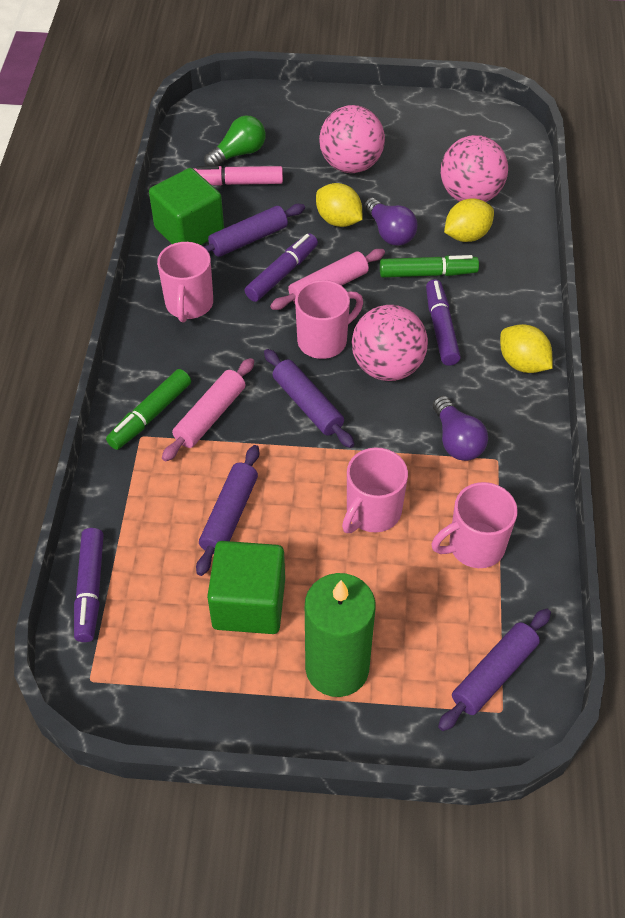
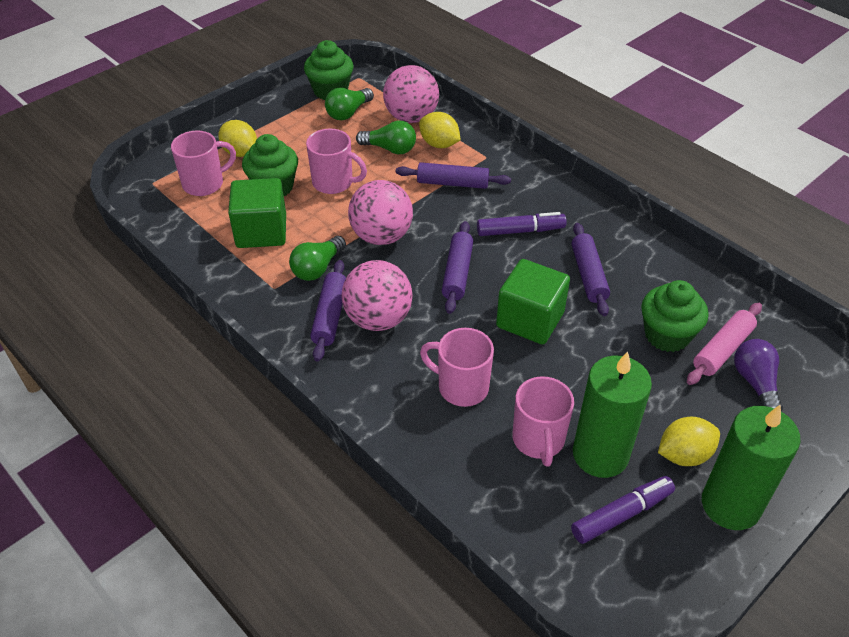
green candle: [305,573,376,697] = 1 -> [573,351,652,478] [702,404,801,530] = 2
green cupcake: none = 0 -> [242,134,298,196] [304,40,354,100] [641,280,709,352] = 3
green light bulb: [204,116,266,166] = 1 -> [289,236,346,281] [325,88,374,120] [356,121,416,154] = 3
green marker: [106,369,191,450] [380,255,479,278] = 2 -> none = 0
pink marker: [194,166,283,186] = 1 -> none = 0
pink rolling pin: [162,358,254,462] [270,249,385,310] = 2 -> [687,303,762,385] = 1
purple light bulb: [363,198,417,246] [433,396,488,461] = 2 -> [734,339,783,411] = 1
purple marker: [74,528,104,642] [245,233,318,302] [426,279,461,366] = 3 -> [477,212,567,236] [571,476,675,544] = 2

